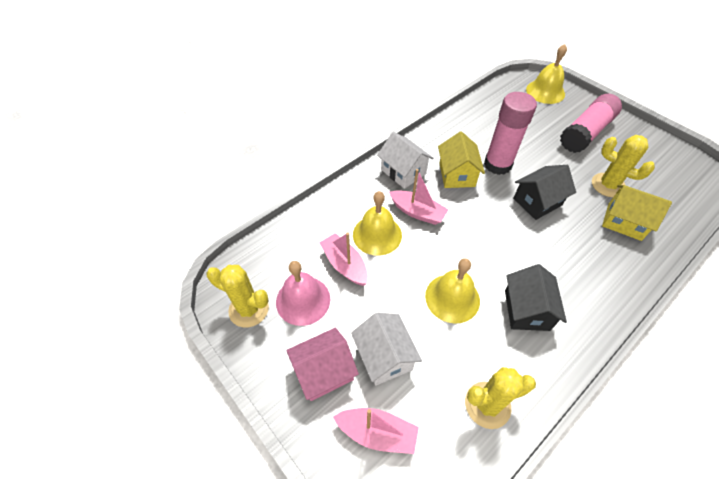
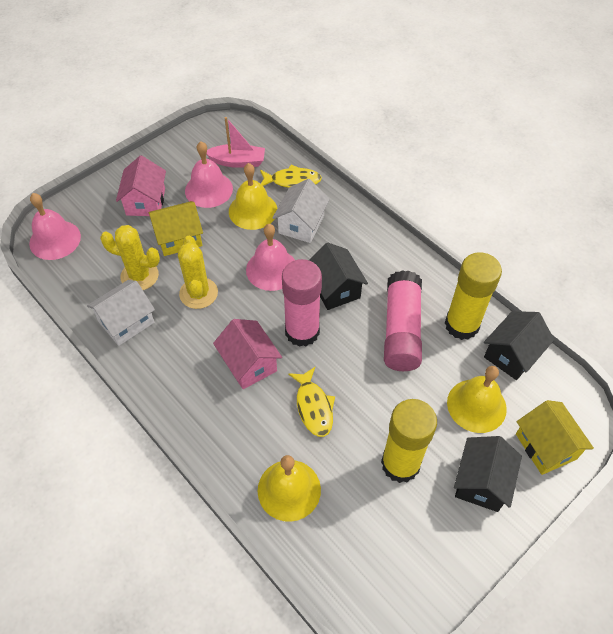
black house: [505,264,567,331] [513,165,576,220] = 2 -> [309,243,368,310] [454,436,522,512] [484,311,554,380] = 3
pink bell: [276,261,330,326] = 1 -> [29,193,81,260] [185,141,233,208] [246,224,295,291] = 3
pink boat: [319,233,368,286] [333,408,419,454] [389,169,449,225] = 3 -> [206,117,265,168] = 1
pink house: [286,328,359,401] = 1 -> [116,155,166,216] [213,319,282,389] = 2
yellow cactus: [207,265,269,327] [465,367,536,429] [592,135,655,197] = 3 -> [100,225,160,290] [178,236,218,309] = 2
yellow fish: none = 0 -> [260,165,322,188] [288,367,335,437] = 2
yellow glue stick: none = 0 -> [381,399,437,483] [445,252,502,340] = 2

